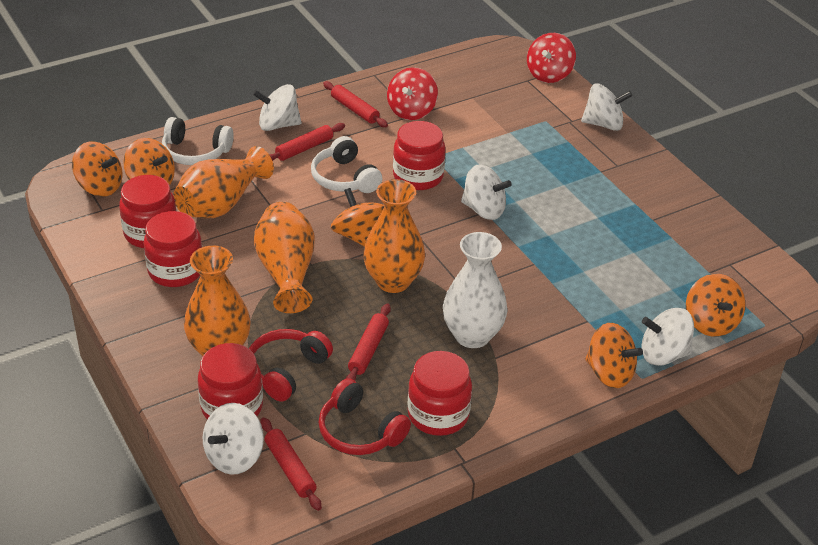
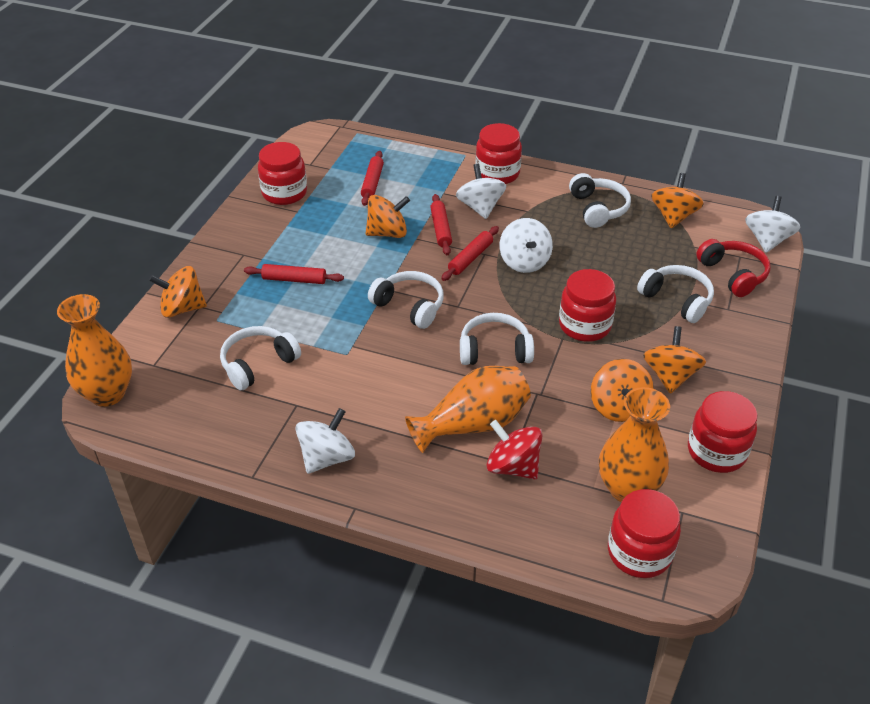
orange vase: [173,146,274,218] [184,245,251,356] [254,202,315,313] [363,179,425,293] = 4 -> [57,294,132,407] [405,366,531,453] [599,387,670,502] = 3
red headphones: [249,329,333,402] [318,378,411,455] = 2 -> [696,239,770,297] = 1
red spinning top: [387,67,438,120] [527,33,576,83] = 2 -> [487,420,543,479] = 1
white headphones: [162,117,234,165] [311,136,382,193] = 2 -> [220,326,301,390] [368,271,444,329] [460,313,534,365] [569,173,631,228] [637,265,714,323] = 5
white spinning top: [202,403,264,475] [253,84,301,131] [461,164,512,220] [581,83,632,131] [641,308,694,366] = 5 -> [295,408,355,474] [456,164,506,219] [499,218,553,273] [745,196,800,253] = 4
white vase: [443,232,508,348] = 1 -> none = 0

